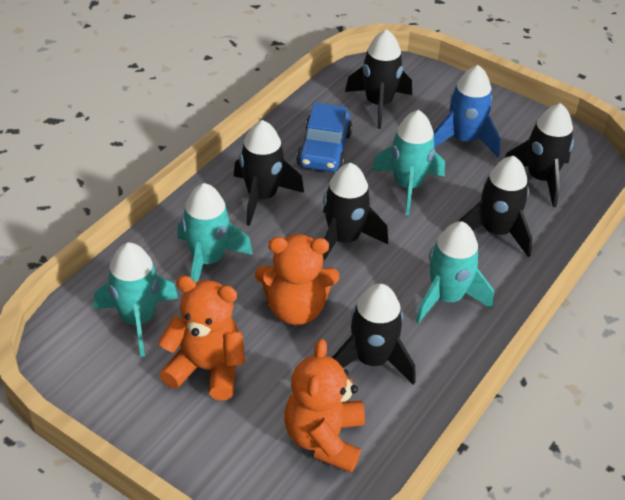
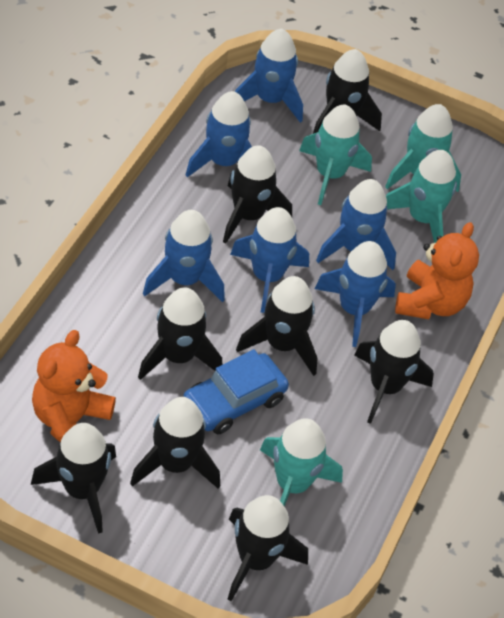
black rocket: [234,120,304,226] [323,163,388,263] [332,284,415,385] [345,29,412,129] [459,156,532,257] [505,103,574,207] = 6 -> [31,423,116,534] [130,397,220,489] [138,288,222,380] [223,145,292,244] [228,495,308,601] [236,276,318,376] [313,49,382,134] [354,320,434,424] = 8
blue rocket: [434,65,501,157] = 1 -> [143,210,225,302] [186,91,252,177] [230,207,309,313] [235,29,303,123] [315,241,396,347] [316,179,396,270] = 6
orange teddy bear: [158,276,245,400] [255,234,339,325] [284,339,365,473] = 3 -> [32,330,116,443] [395,222,479,319] = 2

